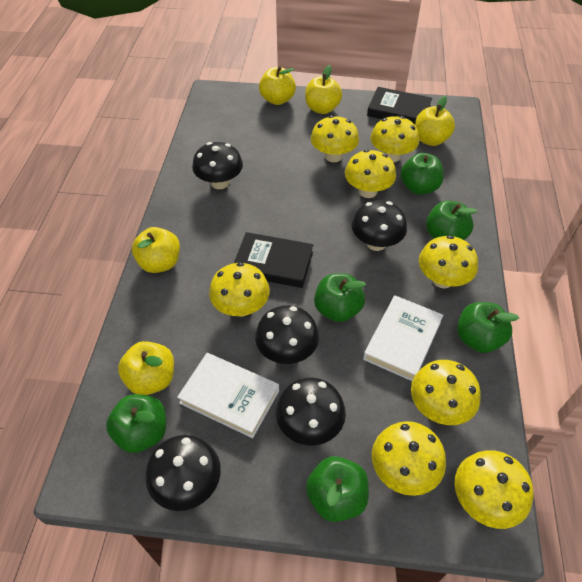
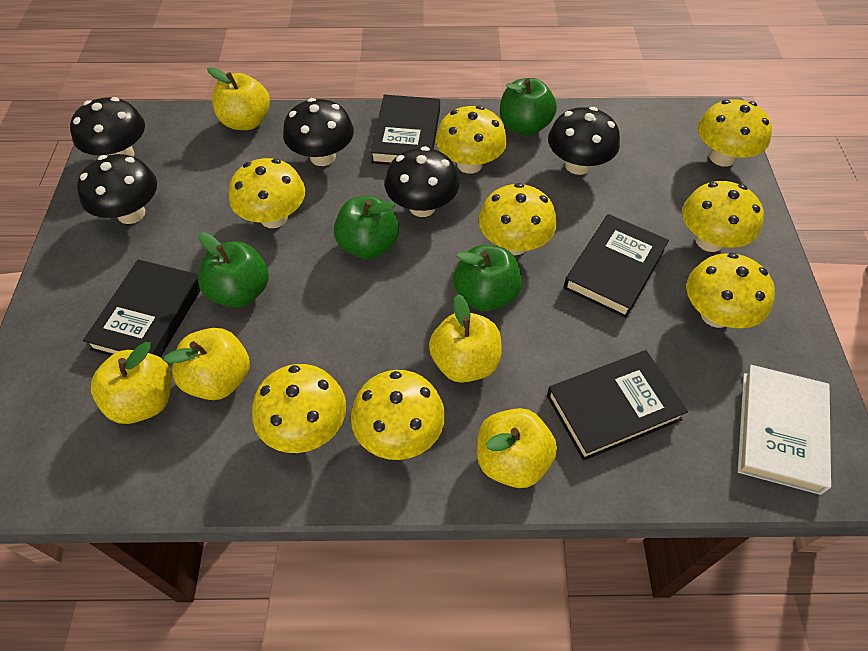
black book: [234,232,313,288] [367,87,432,124] = 2 -> [83,259,201,358] [370,95,440,165] [547,350,688,461] [564,214,669,318] = 4
green apple: [106,394,166,453] [306,456,369,522] [314,273,366,322] [400,153,444,195] [426,201,478,240] [457,302,519,353] = 6 -> [198,232,269,308] [334,196,399,259] [453,245,522,311] [500,78,557,136] = 4
white book: [177,353,279,438] [363,295,443,381] = 2 -> [738,365,831,495] = 1

